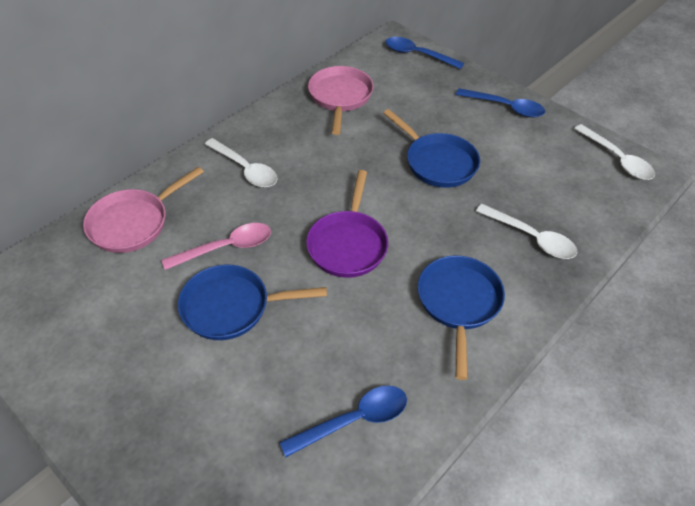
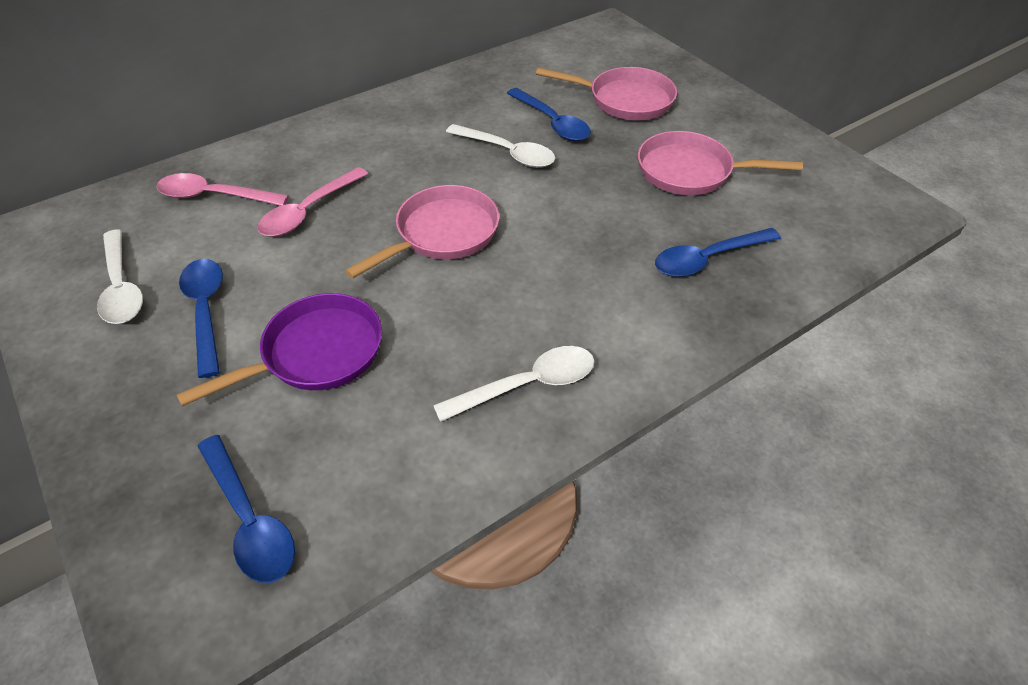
blue pan: [178,265,327,340] [383,109,480,188] [418,256,505,380] = 3 -> none = 0
blue spoon: [279,386,407,457] [386,37,464,69] [456,88,545,118] = 3 -> [179,259,223,378] [197,435,295,583] [507,88,591,141] [655,228,781,277] = 4
pink pan: [83,167,204,253] [308,66,374,135] = 2 -> [345,185,499,279] [536,67,677,120] [638,131,803,195] = 3
pink spoon: [162,223,271,270] = 1 -> [157,173,289,206] [257,167,368,237] = 2

